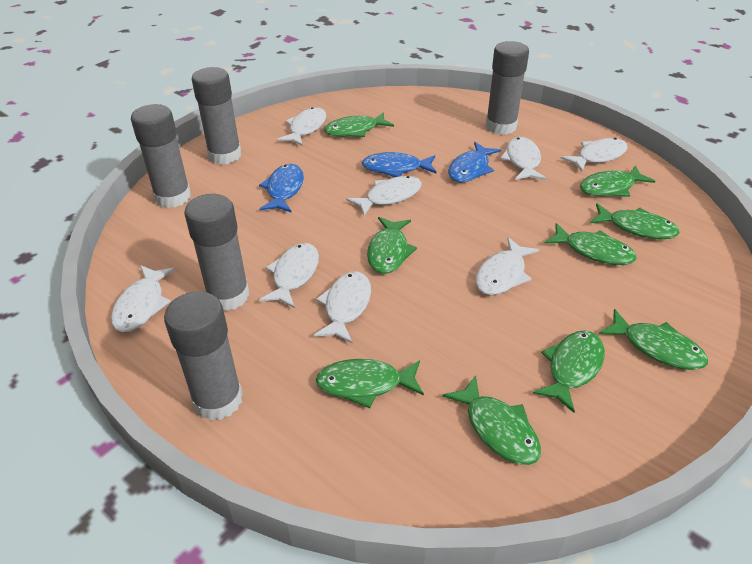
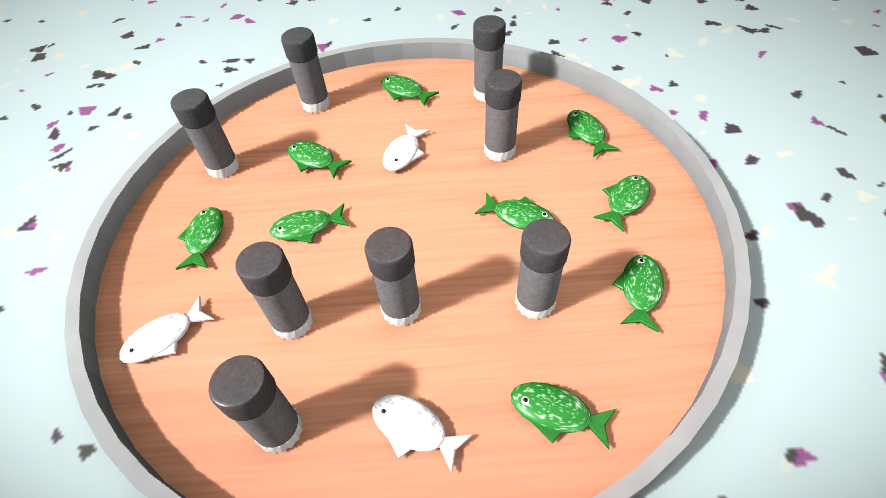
blue fish: [259,164,304,212] [362,152,437,177] [448,142,501,182] = 3 -> none = 0
grey glue stick: [131,104,191,208] [164,292,243,421] [184,194,250,311] [192,67,241,165] [485,41,529,135] = 5 -> [171,88,240,179] [209,355,303,454] [235,241,313,340] [281,27,330,113] [365,227,421,327] [473,15,506,102] [484,69,522,162] [515,219,571,320] = 8
white fish: [111,265,175,332] [259,243,319,308] [277,107,326,146] [314,271,371,343] [346,176,422,216] [475,237,539,295] [500,137,546,180] [561,138,628,172] = 8 -> [119,296,215,364] [372,395,473,473] [382,124,430,171] = 3

